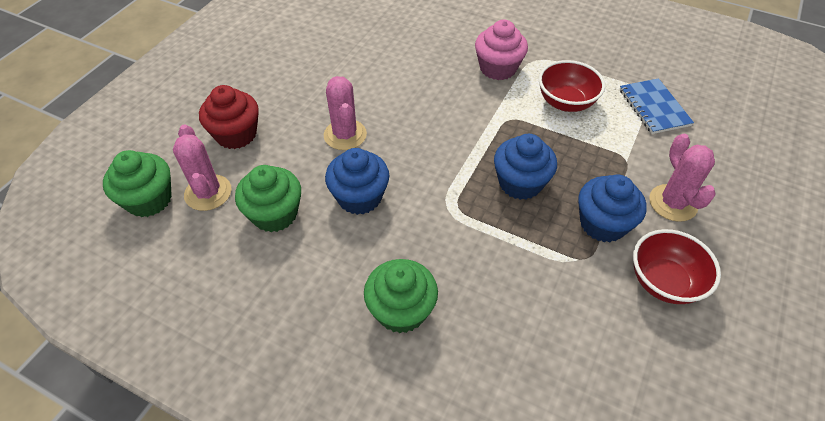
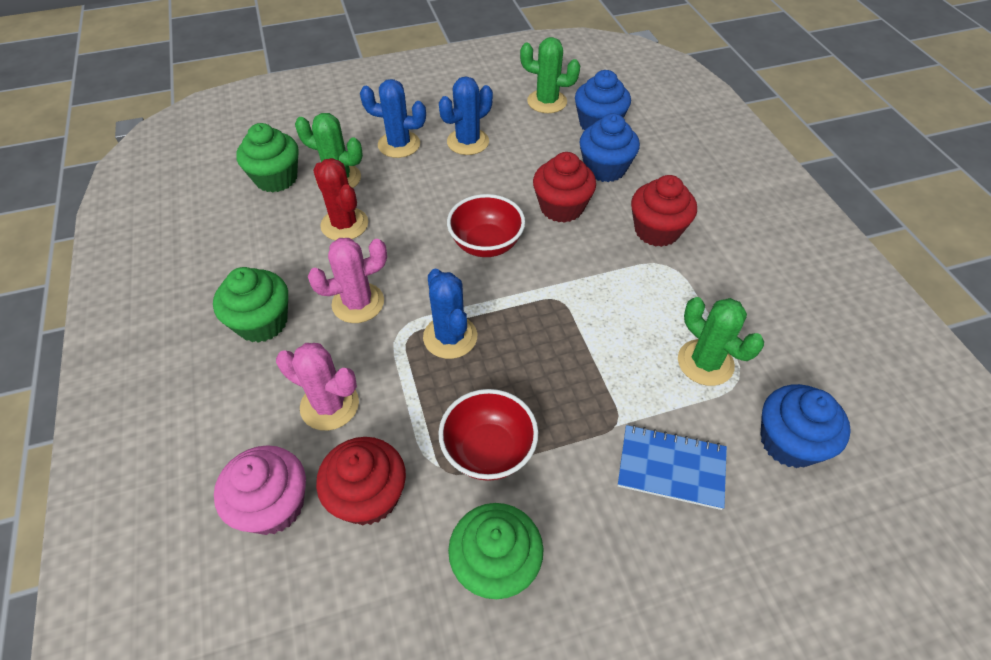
blue cactus: none = 0 -> [360,79,426,158] [423,269,477,359] [439,77,493,155] = 3
green cactus: none = 0 -> [295,113,363,188] [520,37,580,113] [678,297,764,386] = 3
pink cactus: [173,124,232,211] [324,76,367,150] [649,134,716,222] = 3 -> [276,343,359,431] [308,238,387,323] = 2
red cactus: none = 0 -> [313,158,368,240] = 1
red cupcake: [199,85,259,149] = 1 -> [316,437,406,525] [533,152,596,223] [631,175,697,247] = 3

